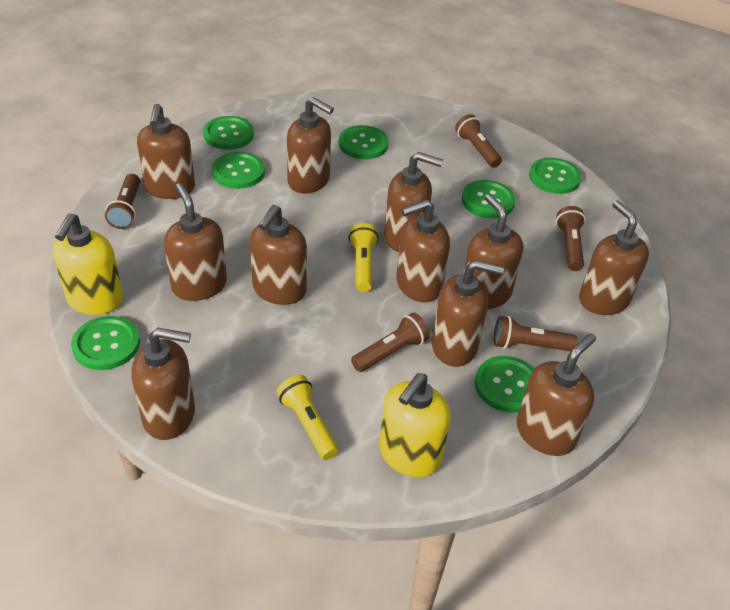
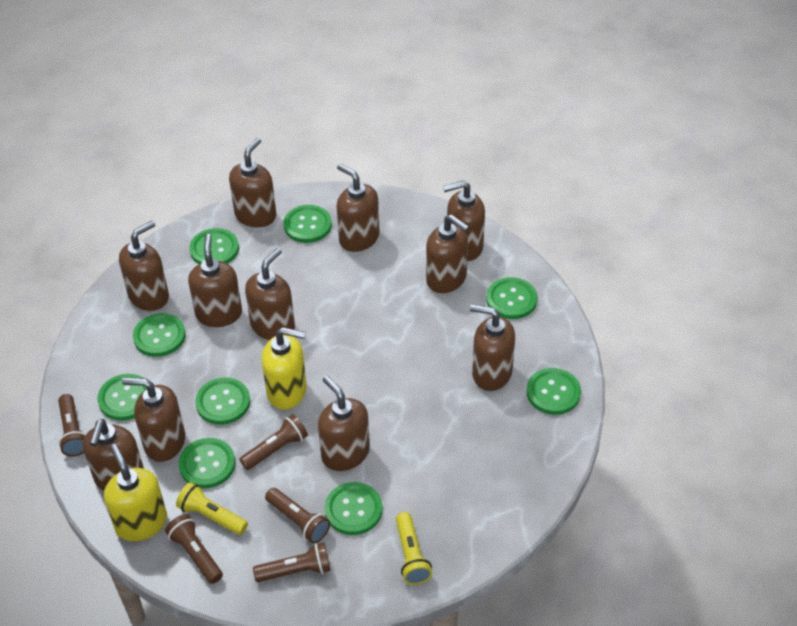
green button: [71,316,140,370] [203,116,254,150] [212,152,265,189] [339,125,389,159] [462,180,516,219] [475,356,534,413] [529,158,582,194] = 7 -> [97,374,147,421] [133,313,186,357] [178,438,235,488] [190,228,239,264] [195,377,250,425] [284,205,332,243] [324,482,382,535] [486,277,537,319] [527,368,581,415] = 9

